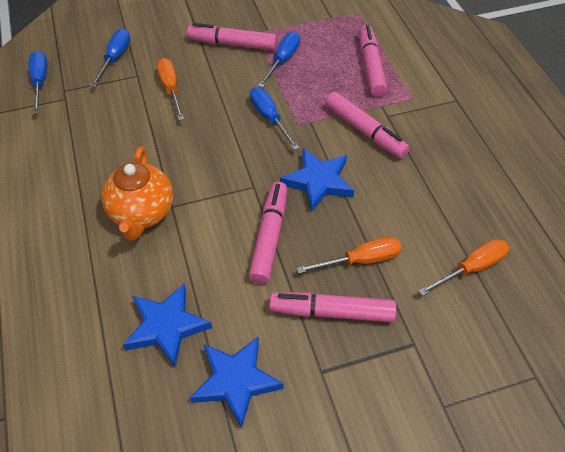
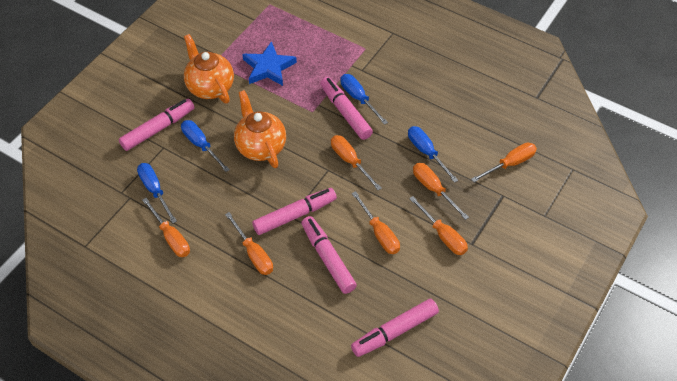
blue star: [123,283,212,367] [190,337,283,429] [280,148,354,212] = 3 -> [242,41,297,86] = 1
orange screwdriver: [157,58,184,121] [296,237,401,274] [418,239,509,296] = 3 -> [142,198,190,257] [225,212,273,275] [331,135,382,190] [352,191,400,254] [409,196,468,255] [413,163,469,220] [471,142,537,182] = 7
orange teapot: [101,146,173,240] = 1 -> [184,34,234,103] [234,90,286,168] = 2

